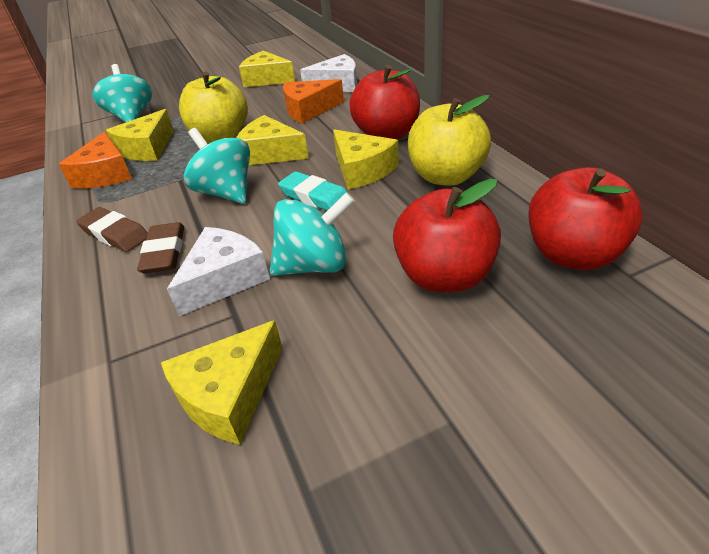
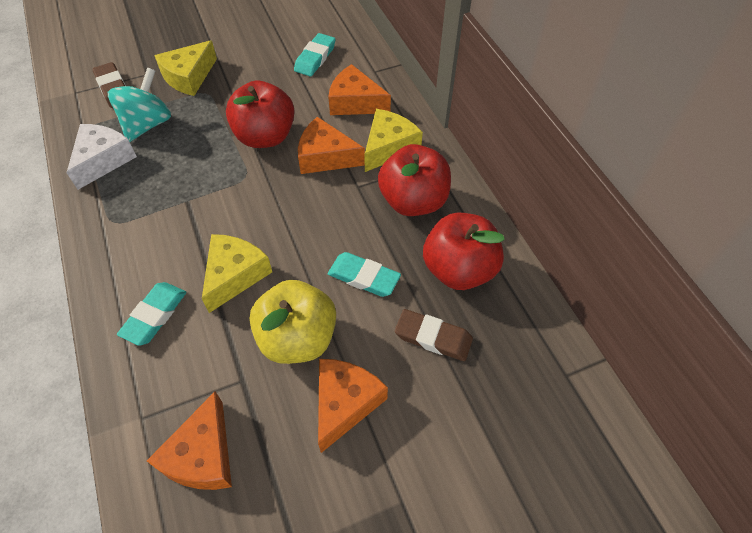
orange cheese: [59,132,132,188] [283,79,344,124] = 2 -> [147,391,232,490] [298,117,365,174] [318,359,388,453] [328,64,391,115] = 4
turquoise eraser: [278,171,349,211] = 1 -> [117,282,187,346] [294,33,336,76] [328,252,401,297] = 3
turquoise spinning top: [92,64,152,123] [184,128,250,204] [270,192,355,276] = 3 -> [108,67,171,142] = 1
white cheese: [167,227,270,316] [300,54,357,92] = 2 -> [67,124,137,190] = 1
yellow apple: [179,72,248,143] [408,95,491,186] = 2 -> [249,280,336,364] = 1
yellow cheese: [106,109,174,161] [161,320,283,445] [236,115,309,165] [239,50,295,87] [333,129,399,189] = 5 -> [154,40,217,96] [202,234,272,313] [364,109,423,172] = 3

